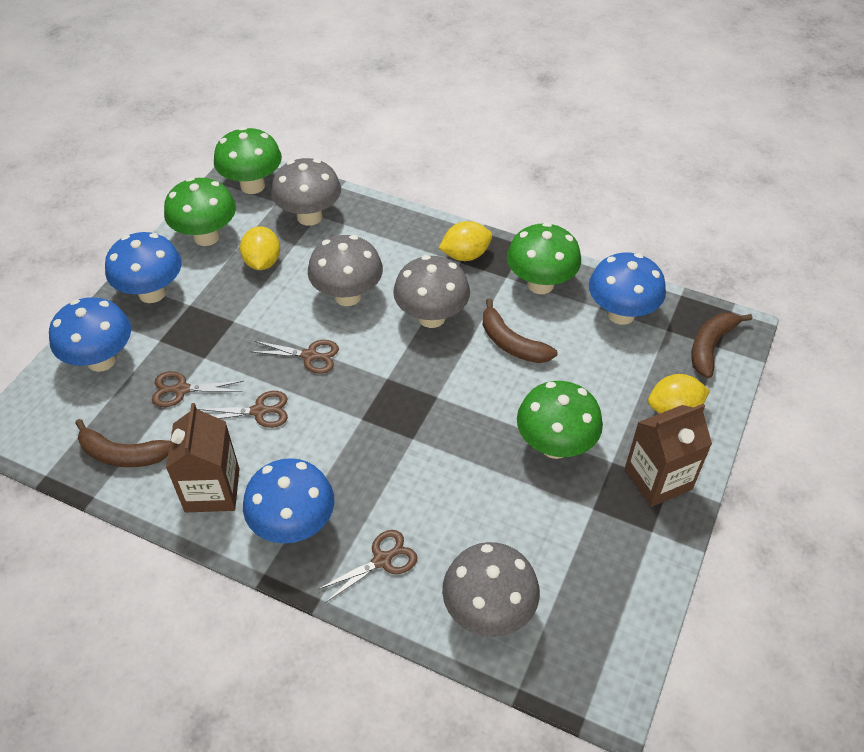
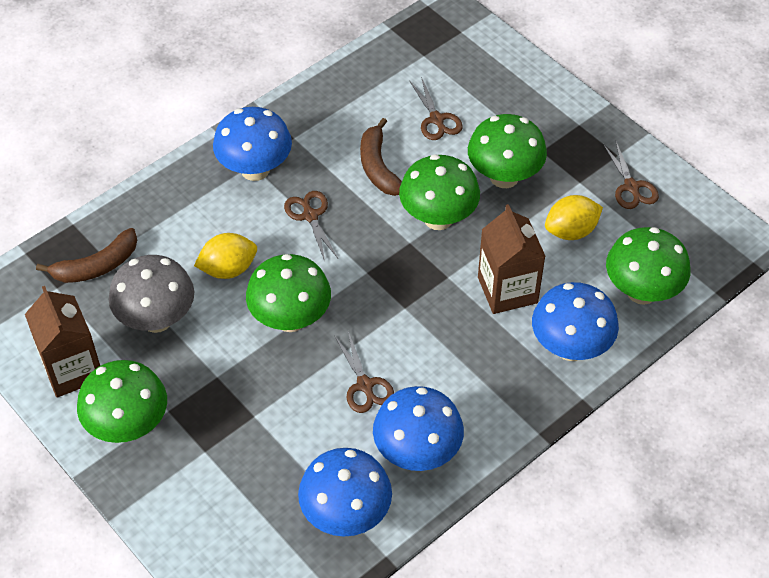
brown banana: [75,419,170,467] [483,298,557,363] [691,312,752,378] = 3 -> [36,228,137,283] [360,118,402,196] = 2
green mushroom: [164,177,236,246] [214,127,282,194] [507,222,581,294] [517,381,603,459] = 4 -> [77,360,167,443] [246,254,331,332] [399,154,480,230] [468,114,547,188] [606,227,691,305] = 5
grey mushroom: [271,158,341,226] [308,235,383,306] [393,255,470,328] [442,542,540,637] = 4 -> [109,255,194,333] = 1
yellow lemon: [240,226,280,270] [439,221,492,261] [648,374,710,414] = 3 -> [194,233,257,279] [545,195,603,240] = 2

